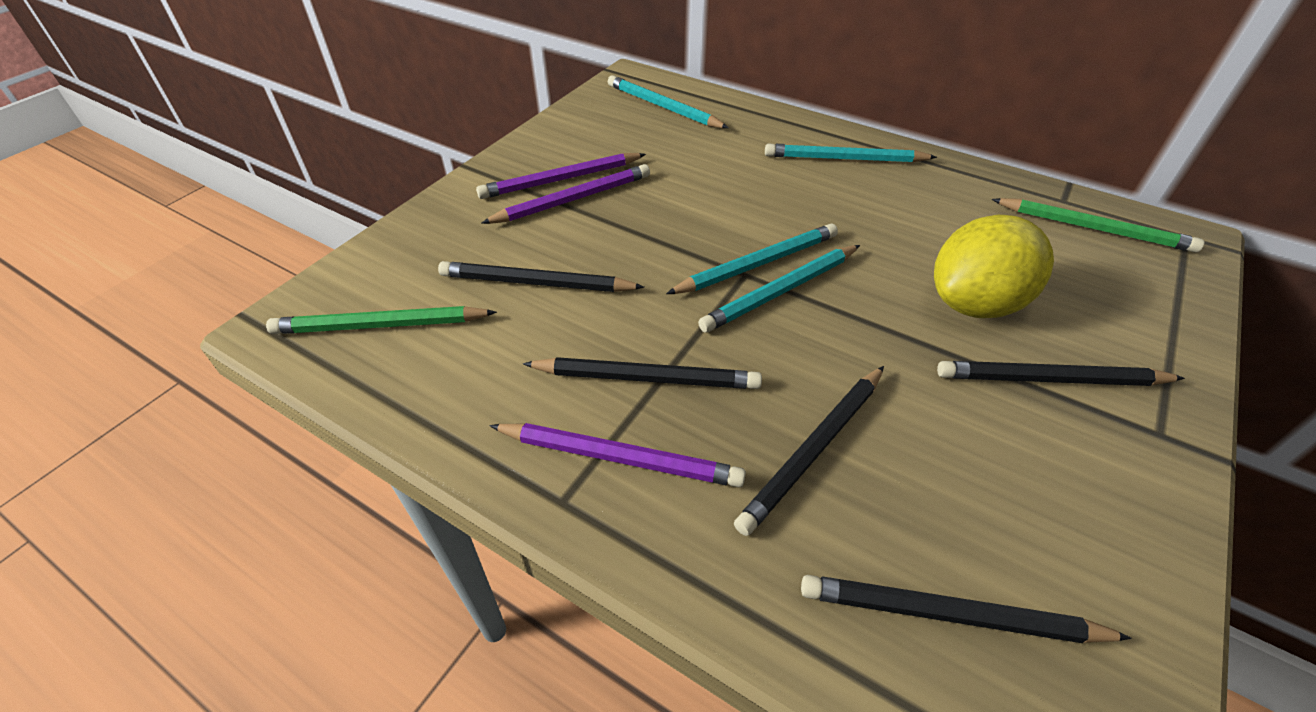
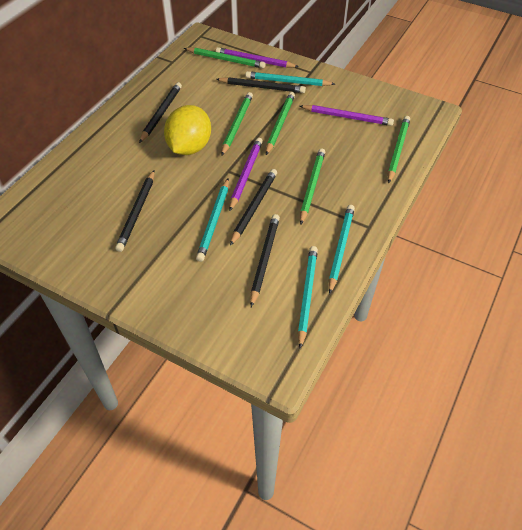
green pencil: [266,306,497,334] [992,198,1204,252] = 2 -> [184,47,266,68] [221,92,253,156] [266,92,295,155] [300,148,325,225] [388,116,410,183] = 5

